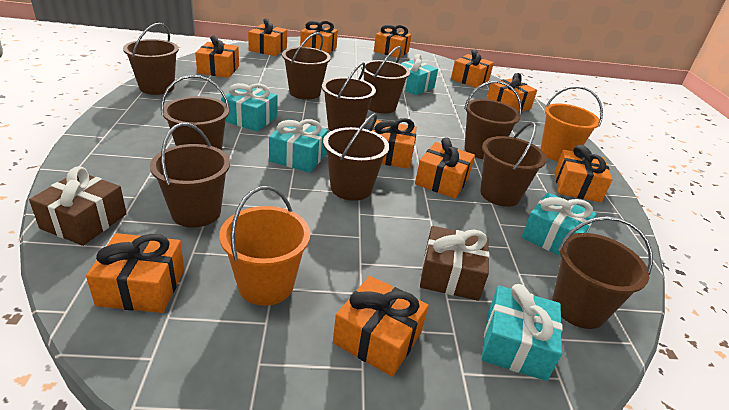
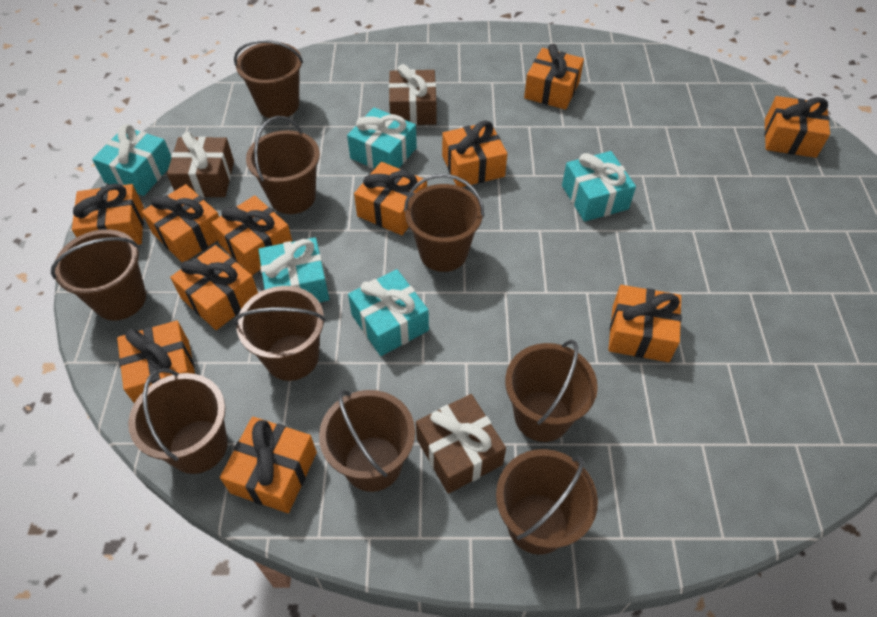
brown bucket: [123,23,179,95] [150,123,230,228] [161,75,229,150] [282,32,331,100] [322,62,376,131] [323,113,389,201] [361,46,410,114] [464,81,522,159] [480,122,547,207] [552,216,653,329] = 10 -> [51,229,146,320] [128,368,228,474] [234,40,303,118] [234,286,326,381] [246,116,320,214] [319,390,415,492] [404,174,484,272] [496,449,598,555] [505,340,598,442] = 9
brown gift: [29,166,127,246] [420,226,490,301] = 2 -> [167,132,234,198] [389,64,436,125] [416,394,506,494] = 3
orange bucket: [219,186,310,306] [540,86,603,162] = 2 -> none = 0

